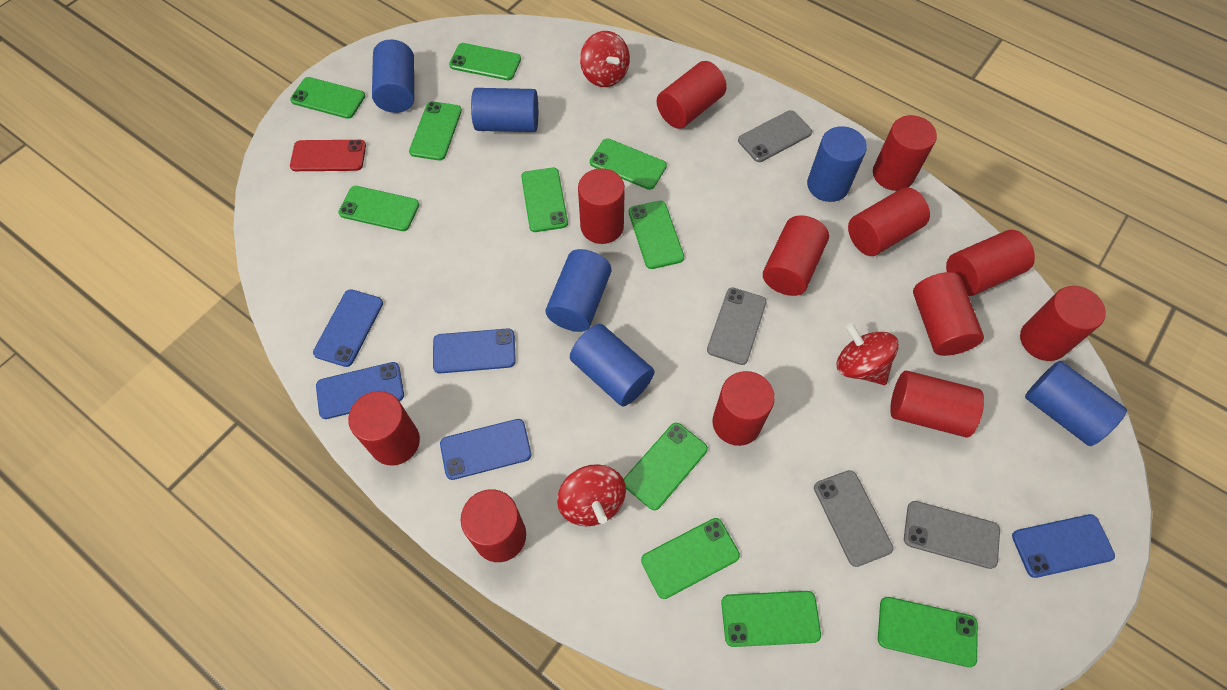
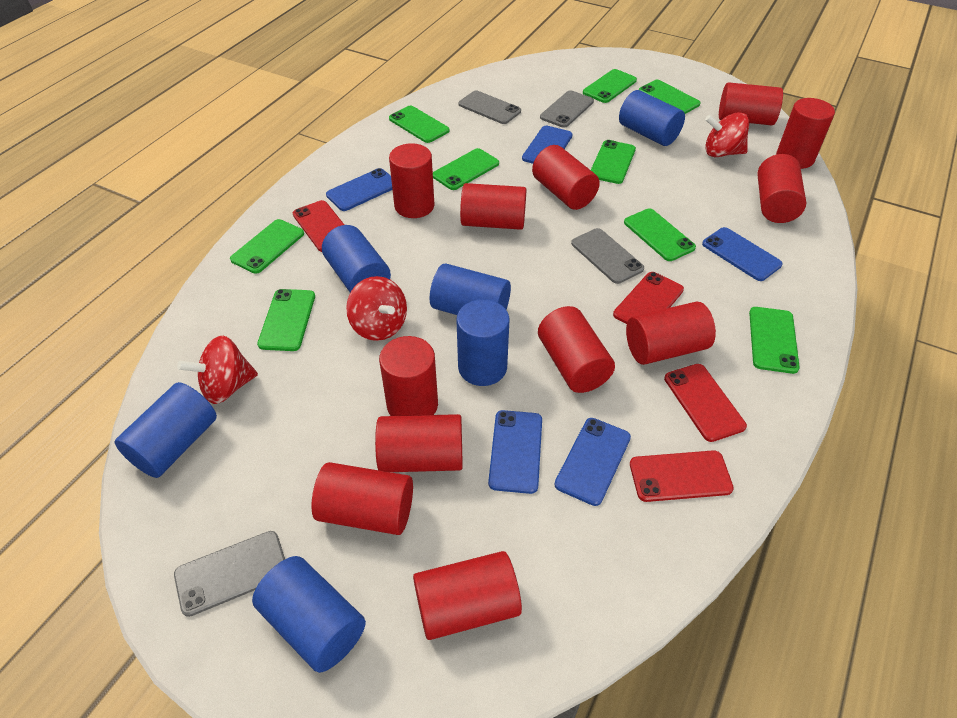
green phone: [290,77,365,119] [338,186,419,231] [409,101,462,160] [449,43,521,80] [521,168,568,232] [590,138,667,190] [624,423,708,510] [629,201,684,269] [641,518,740,599] [721,591,821,647] [878,597,978,667] = 11 -> [230,219,304,274] [257,289,315,351] [389,106,450,143] [433,148,499,190] [583,69,637,103] [591,140,636,184] [624,208,696,261] [639,80,701,114] [749,307,800,374] = 9
red phone: [290,140,366,171] = 1 -> [293,200,344,252] [613,272,684,324] [630,450,734,502] [664,364,747,442] = 4

